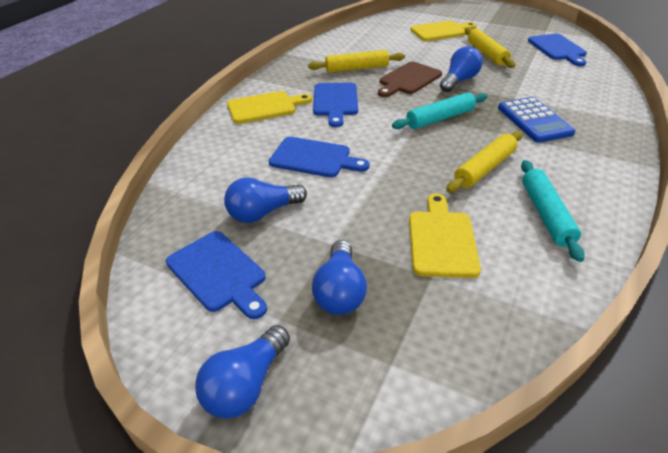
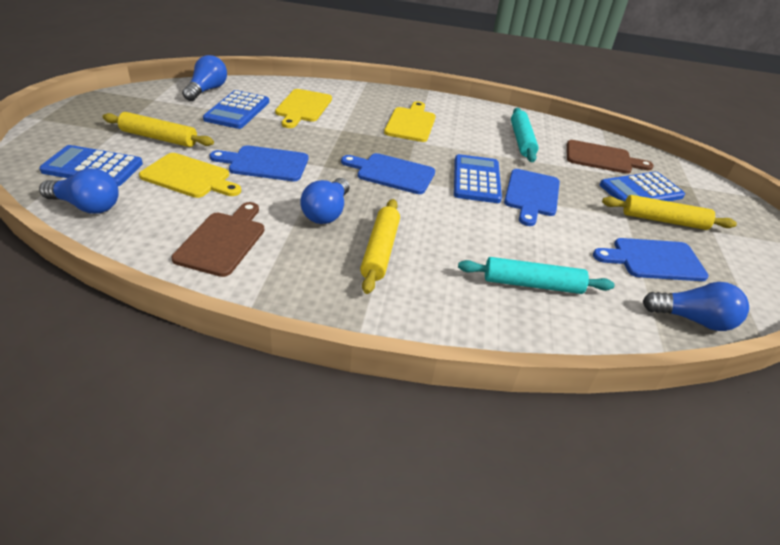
blue calculator: [498,97,575,143] = 1 -> [39,145,143,186] [203,90,269,129] [454,154,502,203] [600,172,685,201] = 4
brown cutting board: [378,62,442,97] = 1 -> [172,202,265,277] [567,140,654,174] = 2

